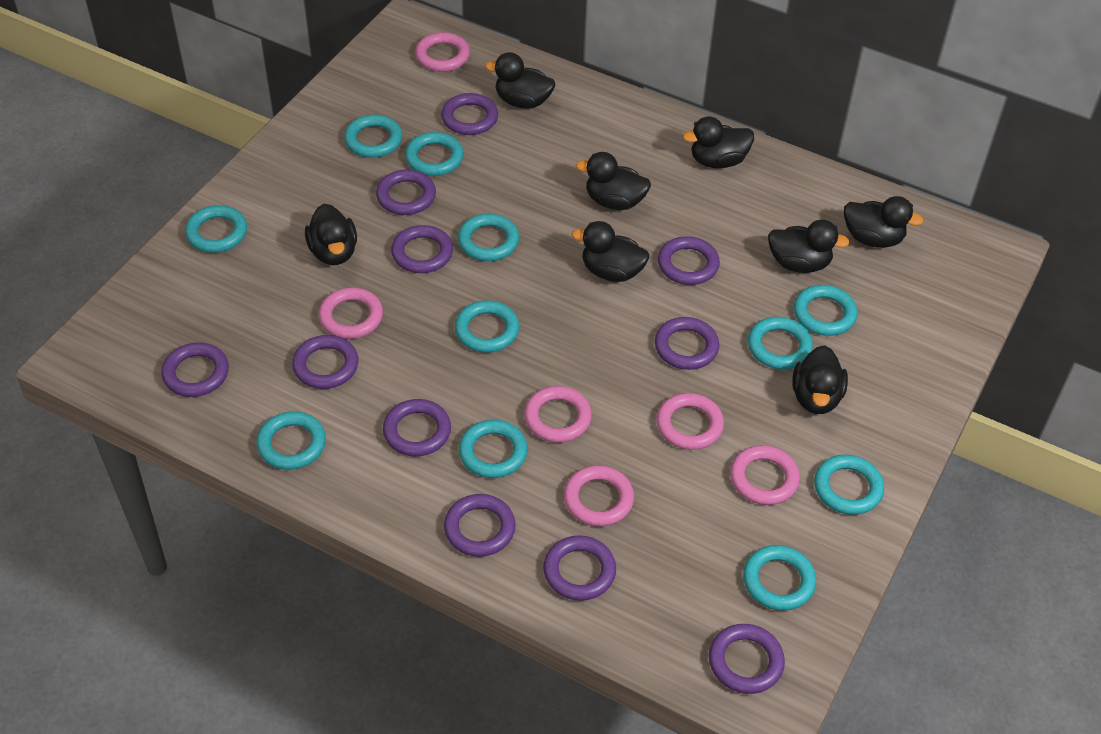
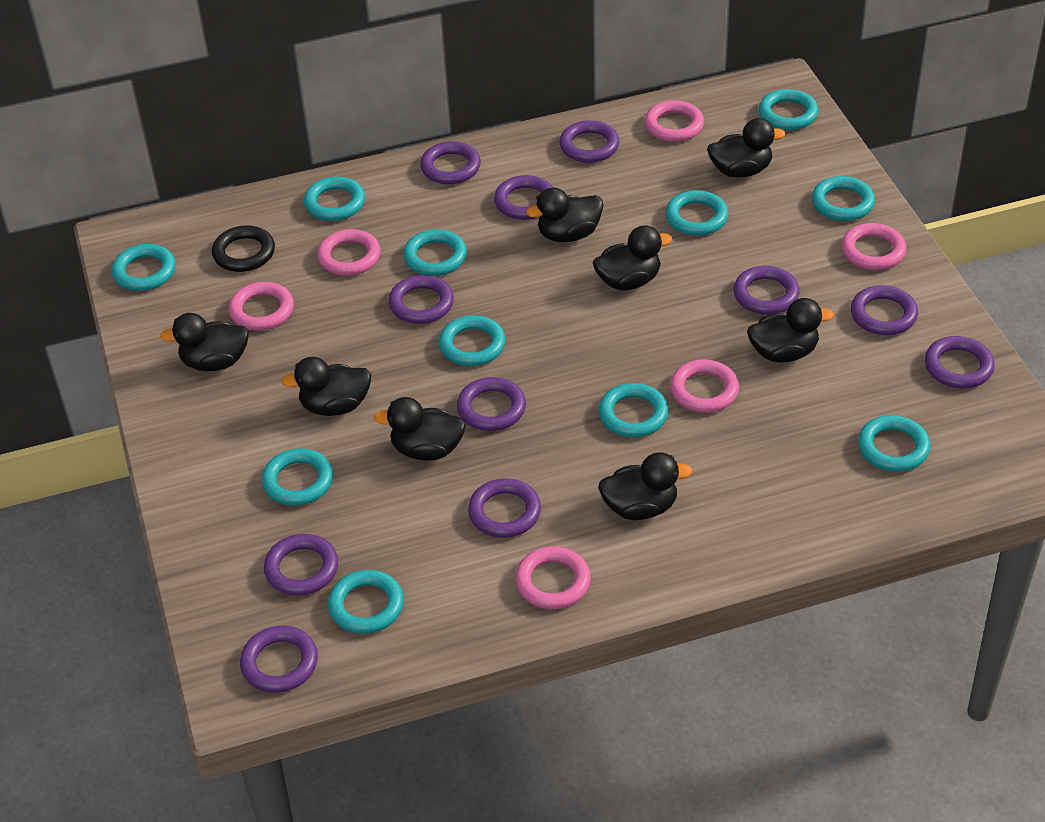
black ring: none = 0 -> [212,225,275,272] = 1

